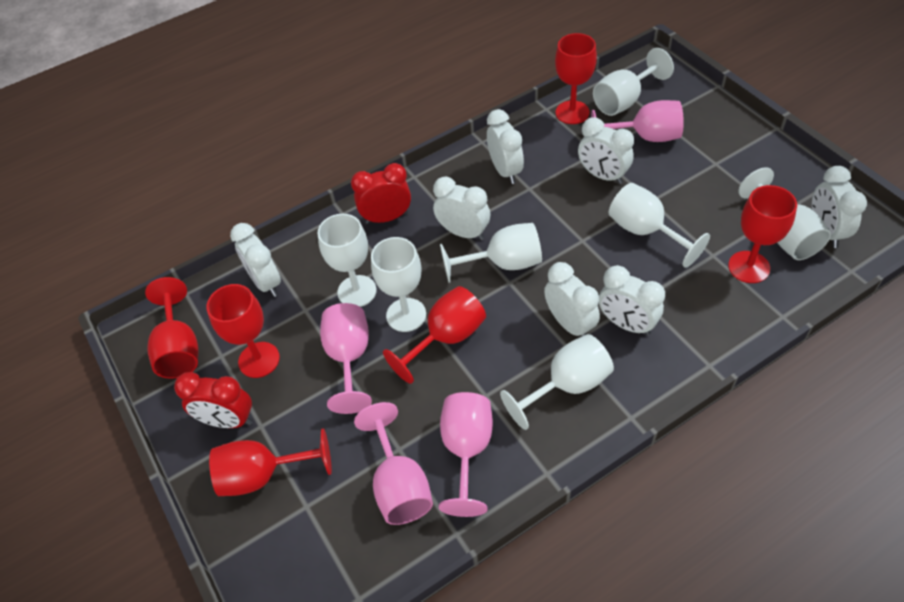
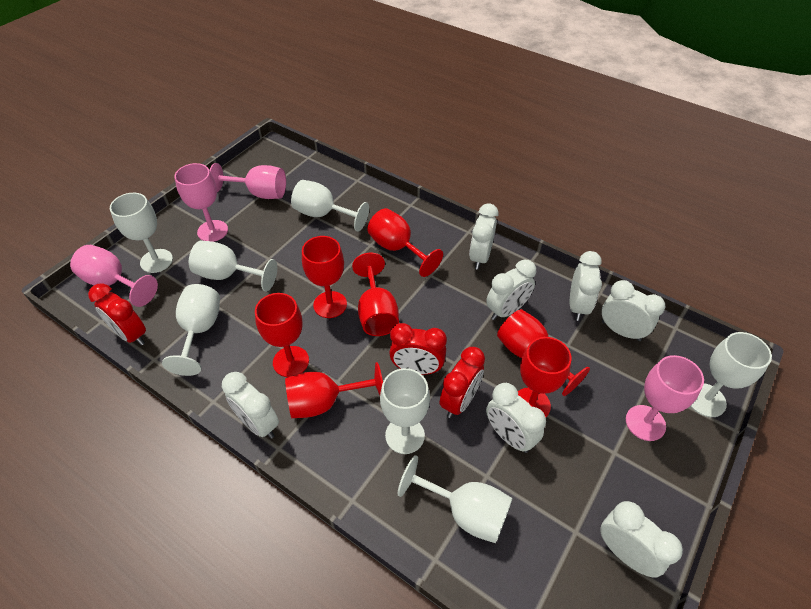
red clock: [174,372,253,428] [351,163,411,224] = 2 -> [88,283,146,345] [389,323,447,375] [440,347,485,418] = 3
red goblet: [145,277,198,379] [206,284,280,378] [209,428,332,496] [383,286,486,384] [555,33,597,124] [728,185,797,283] = 6 -> [255,293,309,377] [285,362,383,418] [302,236,347,318] [352,253,399,336] [367,208,443,277] [497,309,590,396] [518,337,572,417] = 7

